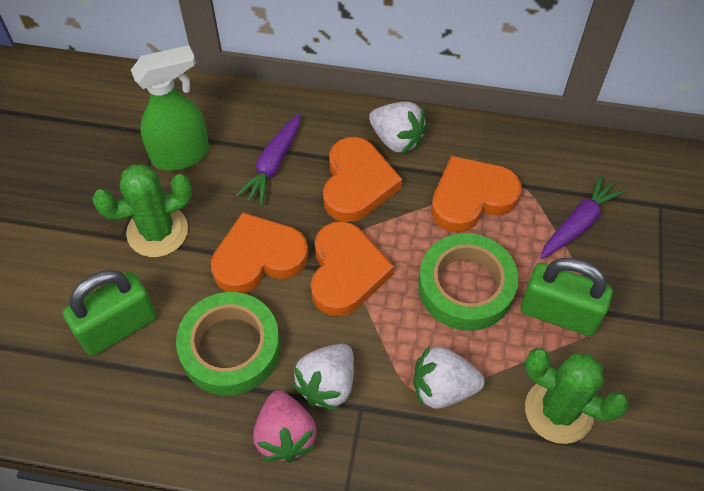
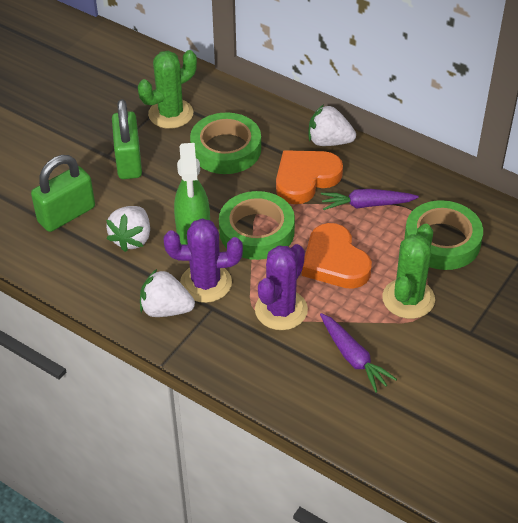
green tape: [176,292,281,395] [418,233,518,331] = 2 -> [190,112,261,174] [219,191,295,260] [404,200,483,270] = 3
orange heart: [211,212,309,293] [311,221,394,316] [323,137,402,222] [431,156,521,233] = 4 -> [276,150,343,204] [302,223,372,289] = 2
pink strawberry: [253,390,317,463] = 1 -> none = 0
purple cactus: none = 0 -> [164,218,243,303] [255,244,308,330] = 2

